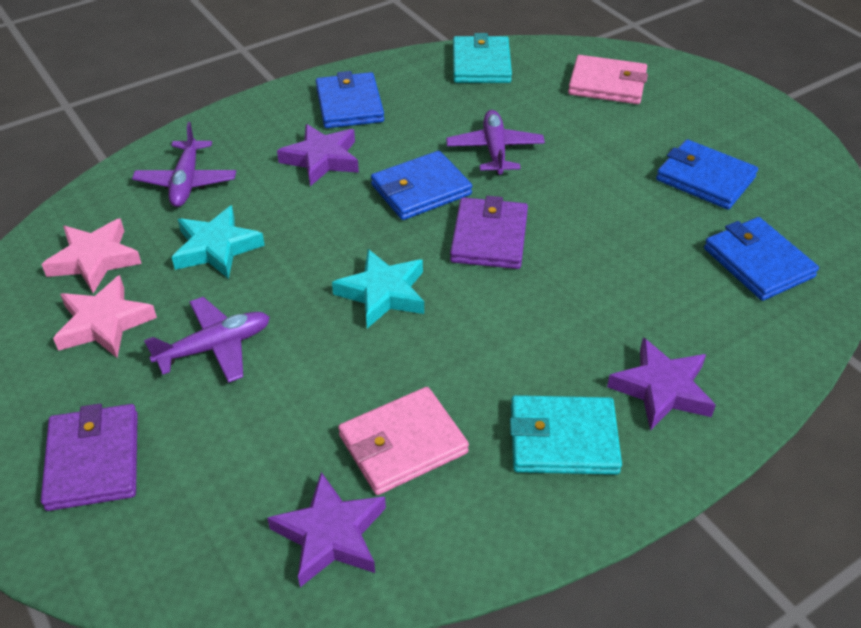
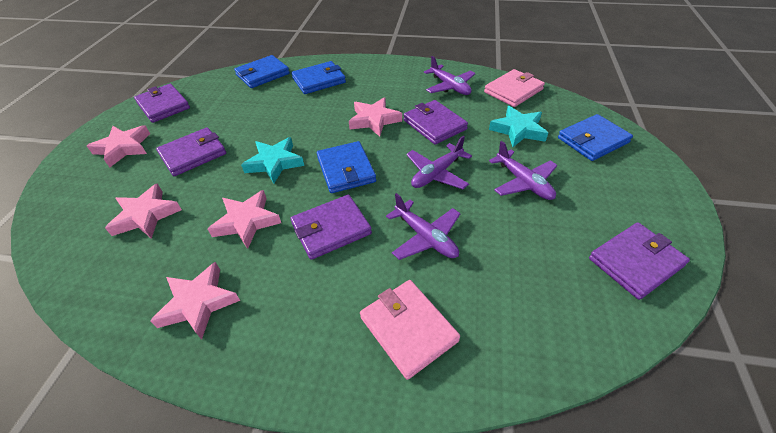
pink star: [41,218,142,293] [53,275,157,358] = 2 -> [87,125,150,167] [105,183,182,239] [150,262,240,339] [208,190,281,249] [349,97,402,137] = 5
purple plane: [132,122,236,207] [144,297,270,383] [446,110,545,175] = 3 -> [386,193,461,260] [407,136,472,189] [424,56,475,95] [489,141,557,200] = 4
purple star: [267,472,386,587] [277,124,359,186] [607,337,716,431] = 3 -> none = 0
purple wallet: [41,404,138,511] [450,196,528,269] = 2 -> [134,84,190,123] [156,127,226,176] [291,195,372,260] [403,100,468,145] [589,222,690,300] = 5
turquoise wallet: [453,33,512,83] [510,395,622,475] = 2 -> none = 0

